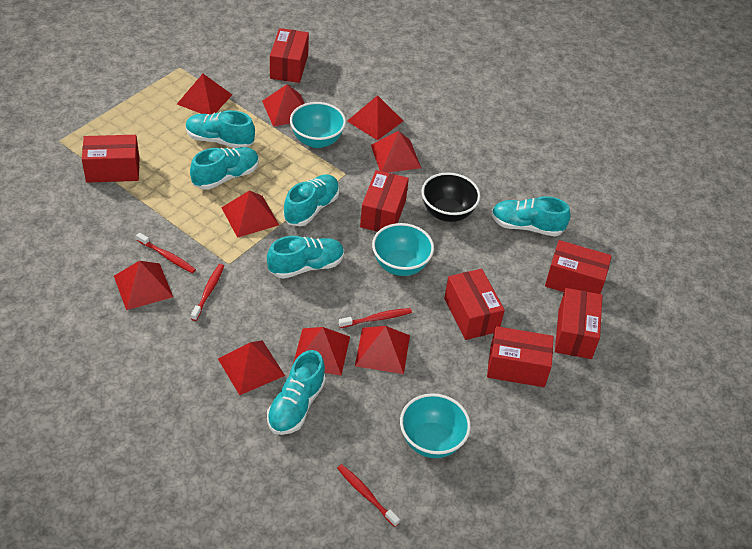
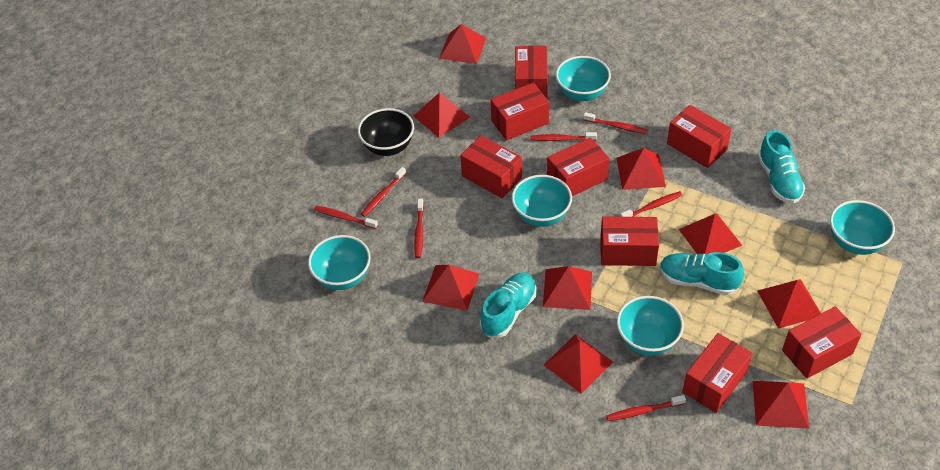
red box: [82,135,139,183] [270,28,309,83] [360,170,409,232] [444,269,505,340] [487,326,554,387] [545,240,612,294] [555,288,603,359] = 7 -> [460,135,522,198] [490,83,549,141] [515,46,548,98] [547,137,610,196] [600,216,659,266] [667,105,732,168] [682,333,753,413] [782,306,862,379] = 8
red toothbrush: [136,233,196,273] [191,264,224,321] [337,464,400,527] [339,308,412,328] = 4 -> [314,206,378,229] [361,167,406,217] [414,199,424,258] [530,132,597,141] [583,112,648,134] [606,395,686,421] [620,191,682,217] = 7
turquoise bowl: [290,102,346,148] [372,223,434,276] [400,393,471,458] = 3 -> [308,235,371,290] [512,175,572,227] [556,56,611,101] [617,296,684,356] [830,200,895,255] = 5
turquoise shoe: [186,110,255,148] [190,147,259,190] [267,236,344,279] [267,350,326,435] [283,174,340,226] [491,196,571,236] = 6 -> [480,273,536,338] [660,252,744,295] [758,130,805,204] = 3

